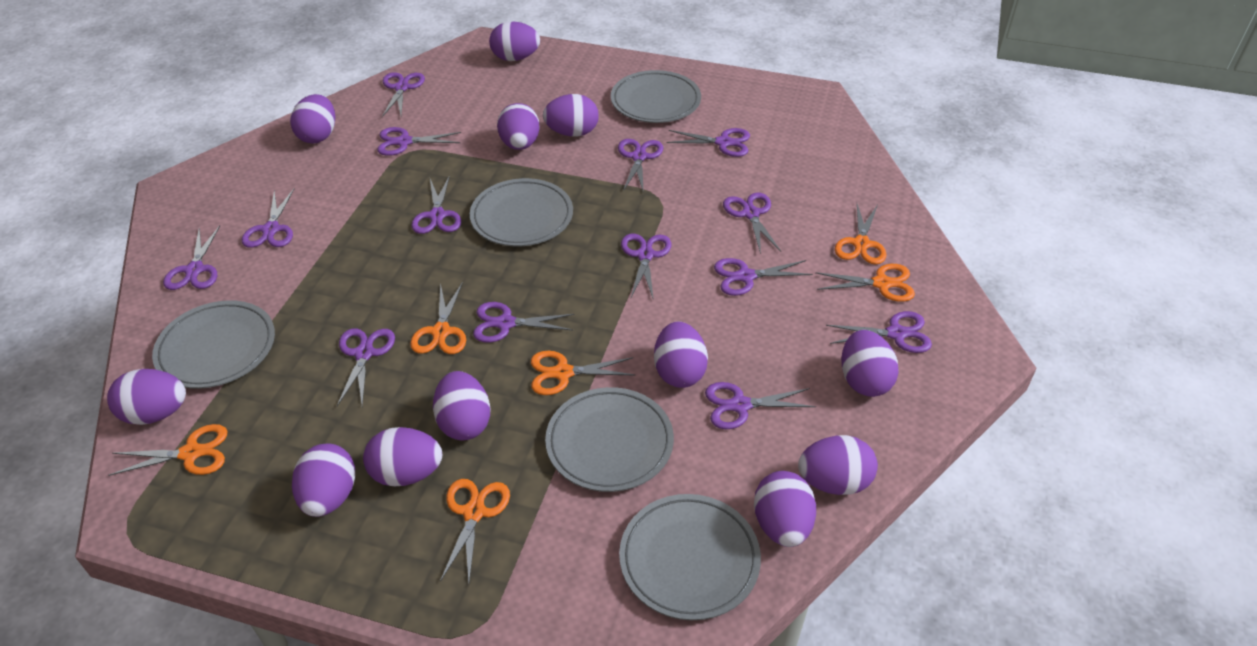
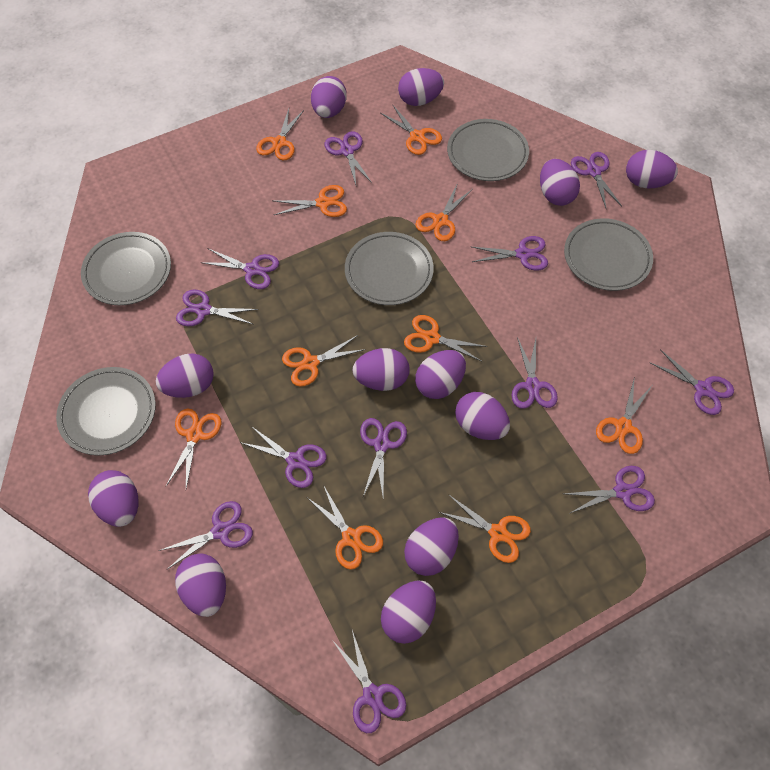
orange scissors: [109,424,227,476] [410,282,466,354] [440,479,510,582] [531,351,636,395] [815,264,915,302] [835,204,887,264] = 6 -> [166,408,221,488] [256,109,304,161] [274,185,347,217] [282,335,366,387] [308,487,383,570] [381,105,442,155] [404,315,488,361] [415,183,473,241] [439,494,531,563] [596,377,652,454] = 10
purple scissors: [163,226,220,290] [242,189,294,248] [337,328,395,406] [377,127,461,156] [382,72,425,117] [411,175,461,234] [473,302,574,343] [618,139,663,193] [621,234,671,300] [666,128,750,157] [705,382,816,429] [714,258,813,296] [723,193,781,254] [826,311,932,353] = 14 -> [158,501,253,569] [176,289,258,326] [200,248,279,289] [240,426,327,488] [325,131,372,185] [332,630,406,733] [360,418,407,496] [472,236,548,271] [512,337,558,409] [564,466,655,514] [571,152,622,208] [650,349,734,415] = 12

